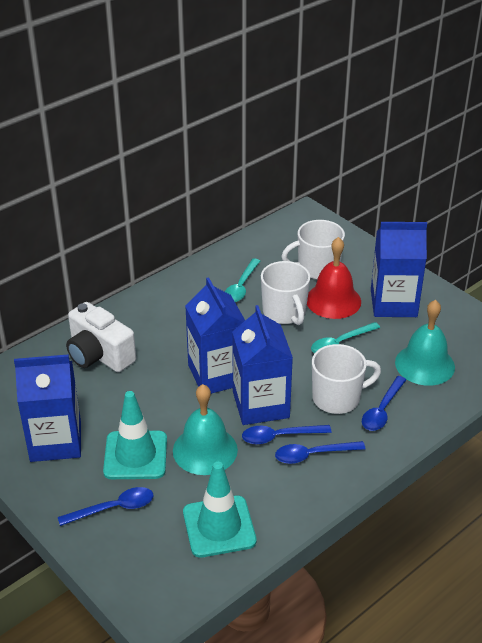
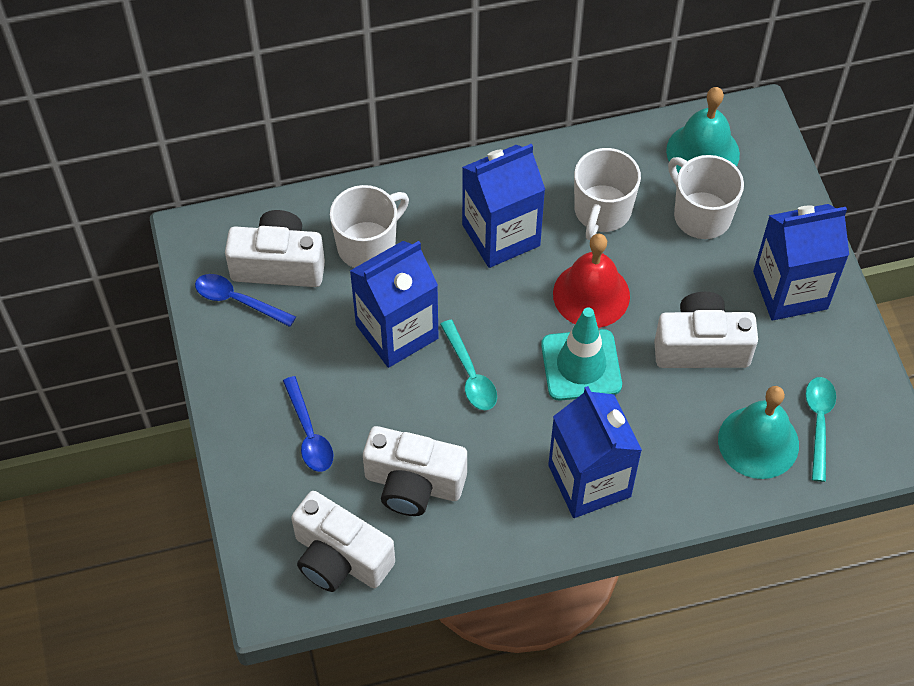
blue spoon: [58,487,153,526] [242,425,332,445] [275,441,366,464] [362,376,406,431] = 4 -> [195,274,296,327] [283,376,333,472] = 2
turquoise traffic cone: [103,391,167,479] [183,462,257,558] = 2 -> [541,307,622,401] = 1
white camera: [66,302,136,372] = 1 -> [225,210,325,287] [291,491,395,592] [363,426,467,516] [654,292,758,368] = 4

